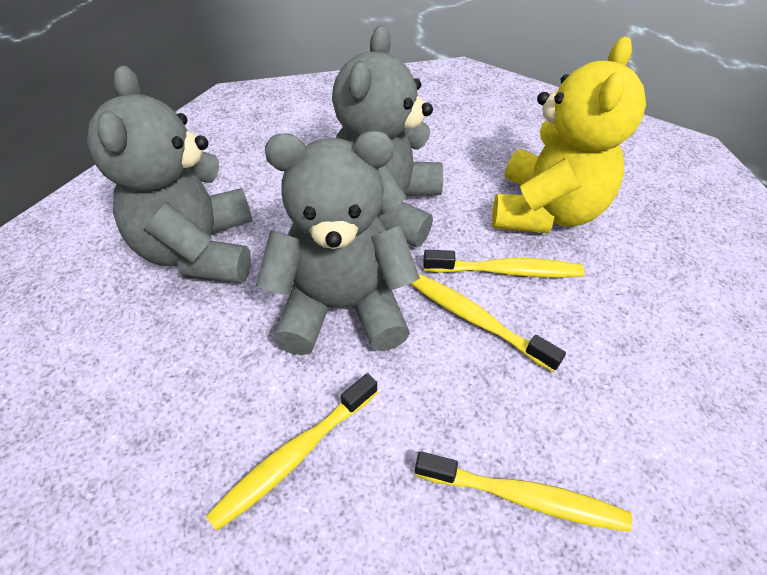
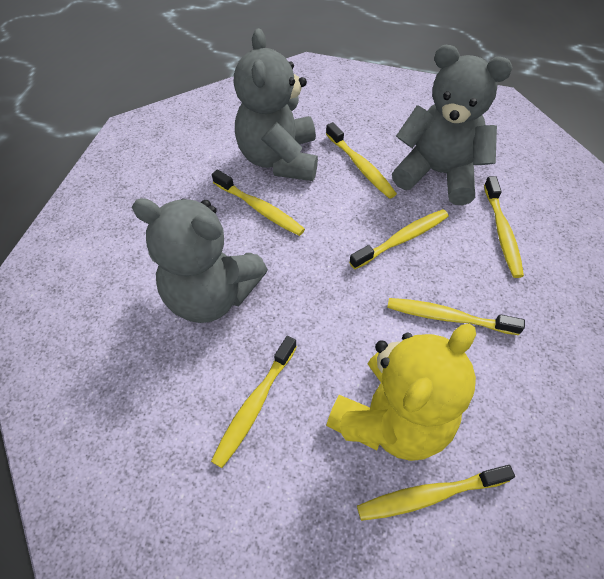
yellow toothbrush: [206,373,378,531] [410,273,566,372] [415,451,632,532] [423,250,584,278] = 4 -> [211,336,297,468] [212,169,305,236] [326,122,397,199] [349,209,449,269] [357,465,515,521] [387,298,525,335] [484,176,524,278] = 7

